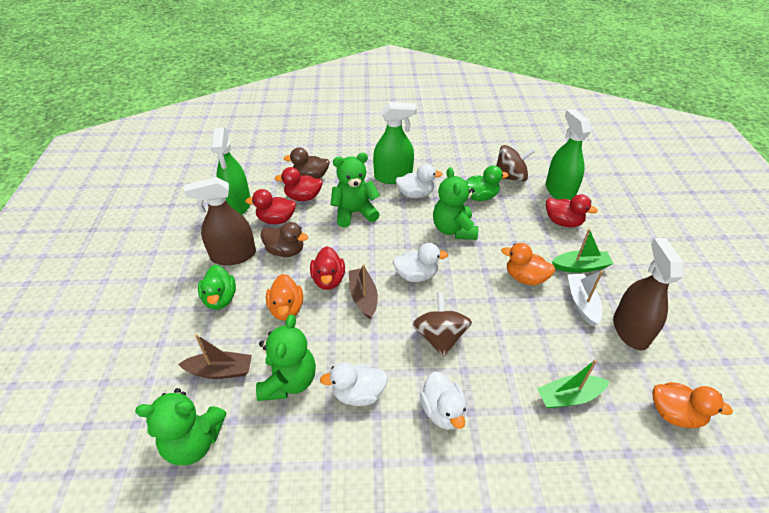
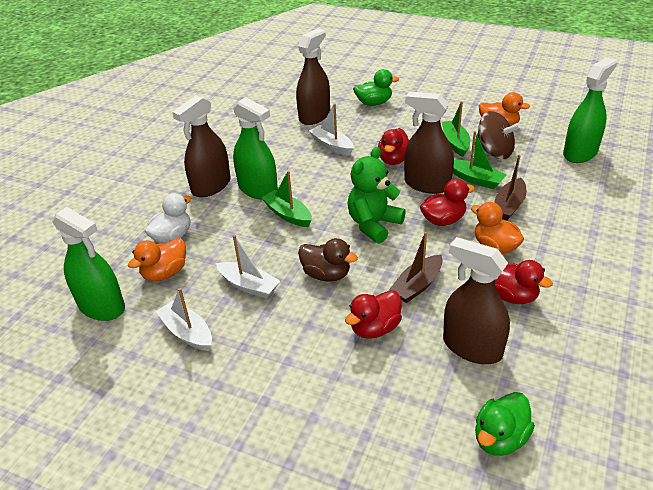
brown duck: [261,222,308,257] [283,147,330,179] = 2 -> [298,238,358,282] = 1
brown spinning top: [412,292,472,357] [496,145,535,182] = 2 -> [475,111,521,159] = 1
brown spray bottle: [184,177,256,265] [613,238,684,350] = 2 -> [172,95,231,197] [296,28,330,125] [404,92,454,194] [443,237,510,364] = 4
green boat: [537,359,609,408] [552,229,614,273] = 2 -> [262,171,312,227] [442,101,470,157] [453,131,507,189] = 3
green teddy bear: [135,388,226,465] [256,314,316,401] [331,153,380,227] [433,167,478,240] = 4 -> [348,147,406,244] = 1
white boat: [567,271,603,326] = 1 -> [156,288,212,351] [216,235,280,299] [309,104,354,155] = 3
white duck: [320,362,388,406] [393,243,448,282] [395,164,442,198] [420,371,466,430] = 4 -> [145,193,191,244] = 1

